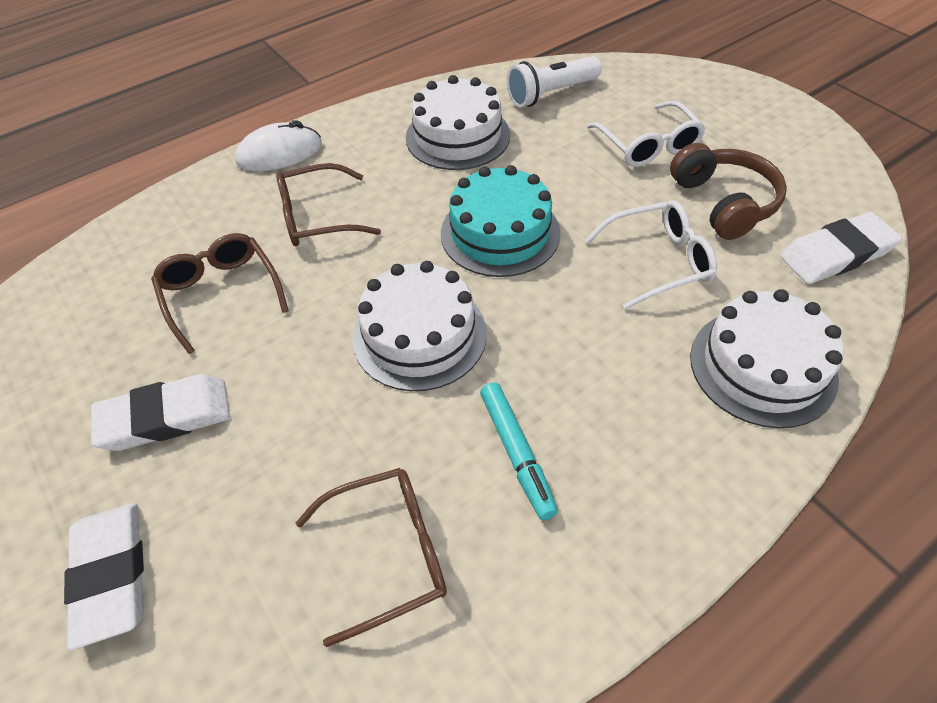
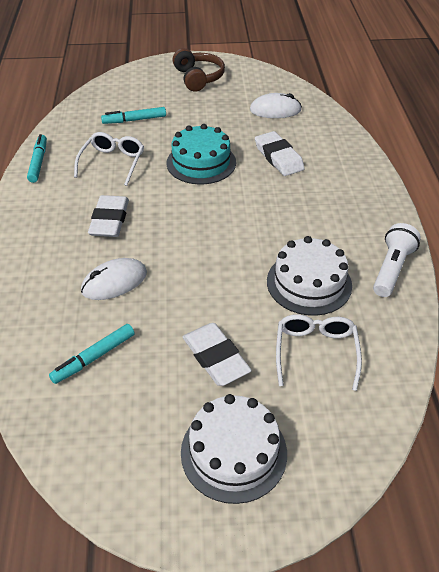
brown glasses: [151,233,289,354] [276,163,381,246] [296,468,447,647] = 3 -> none = 0
turquoise marker: [480,382,558,520] = 1 -> [27,134,47,183] [49,324,135,384] [101,107,166,124] = 3
white cake: [352,261,487,391] [406,75,510,170] [690,289,843,428] = 3 -> [181,394,287,504] [267,236,352,316] = 2
white mouse: [235,120,322,171] = 1 -> [81,258,147,300] [250,93,302,118] = 2

